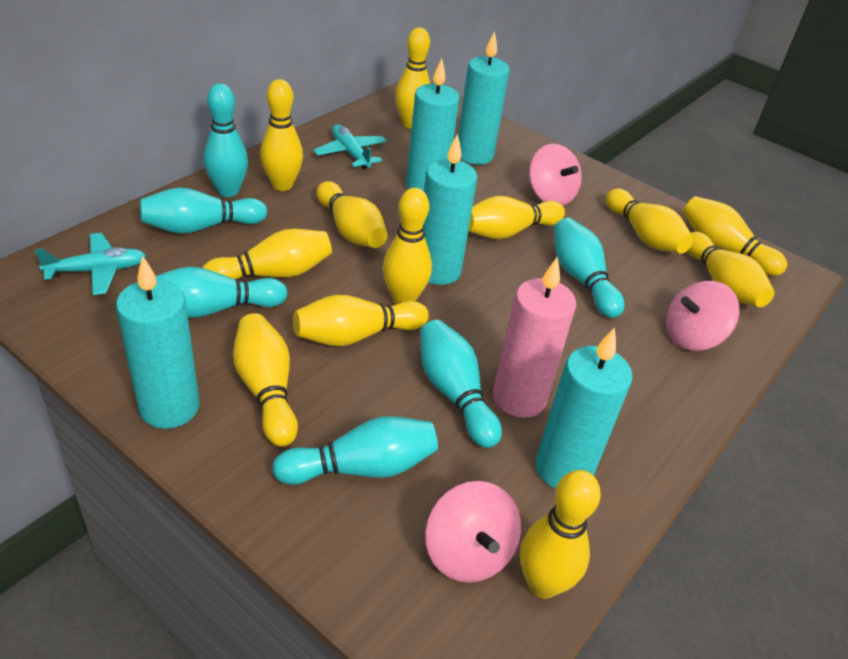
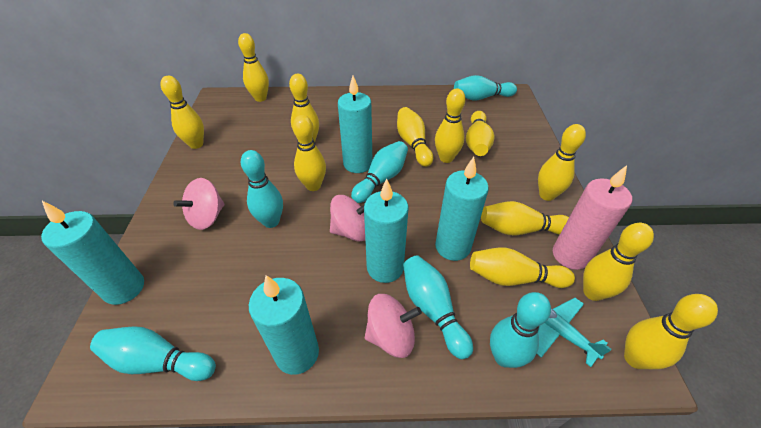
turquoise plane: [35,233,146,295] [313,125,387,169] = 2 -> [537,298,612,367] = 1

